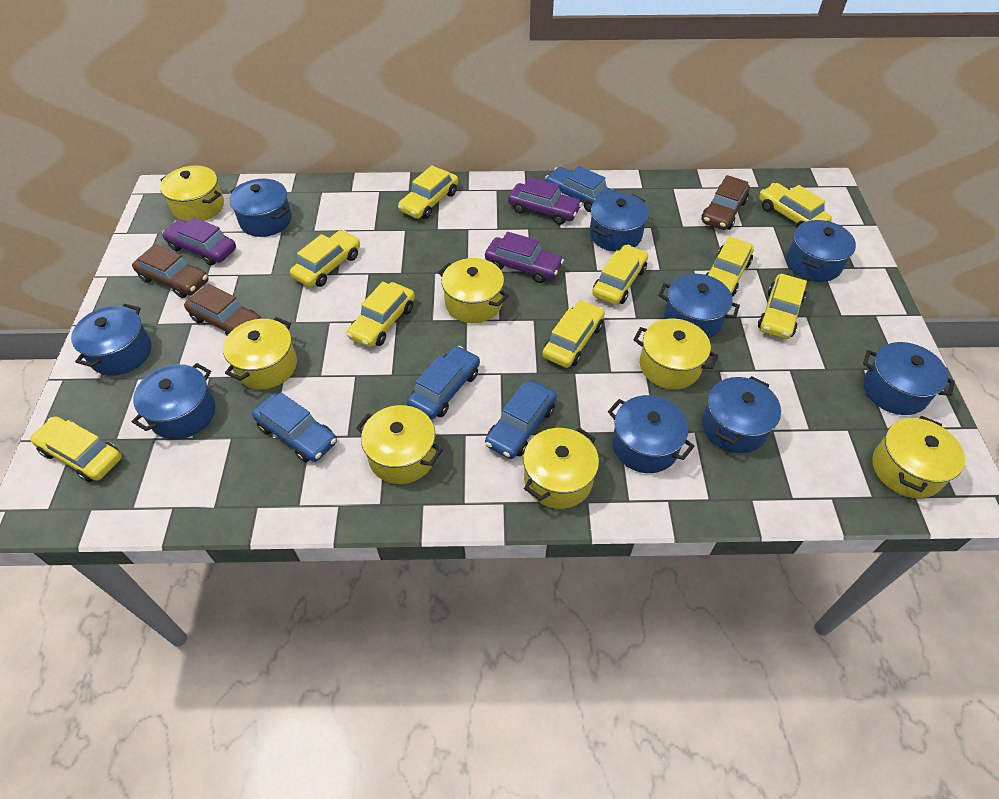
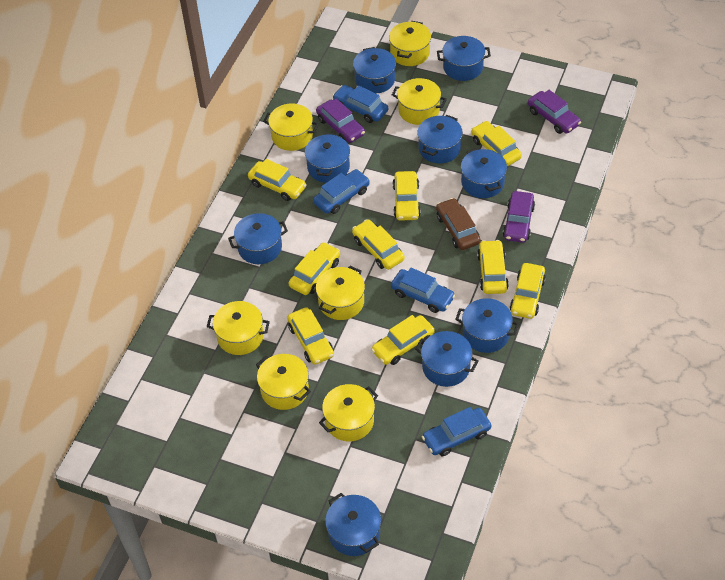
brown car: [132,244,209,298] [184,284,262,336] [701,175,750,230] = 3 -> [436,198,481,250] = 1

